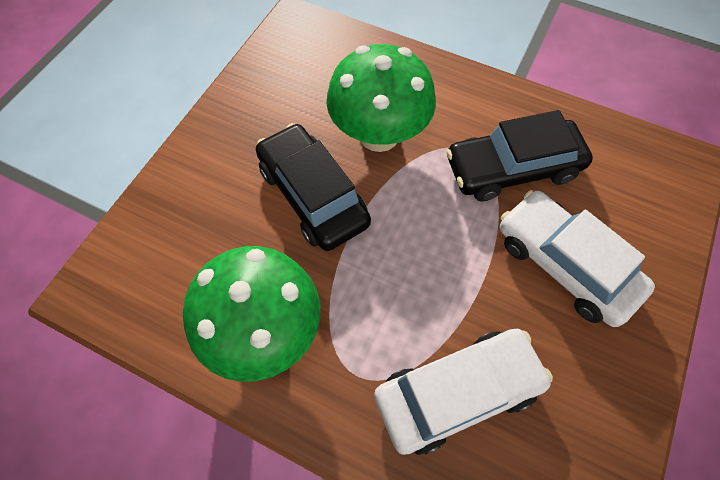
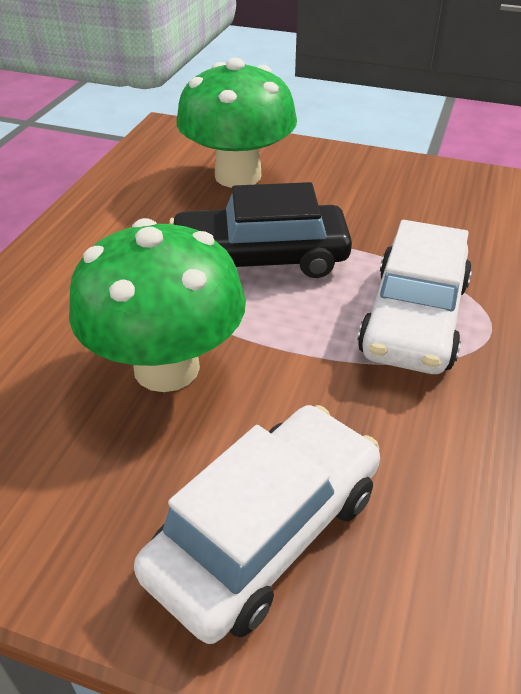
black car: [256,123,371,251] [446,110,593,202] = 2 -> [169,182,352,278] = 1

